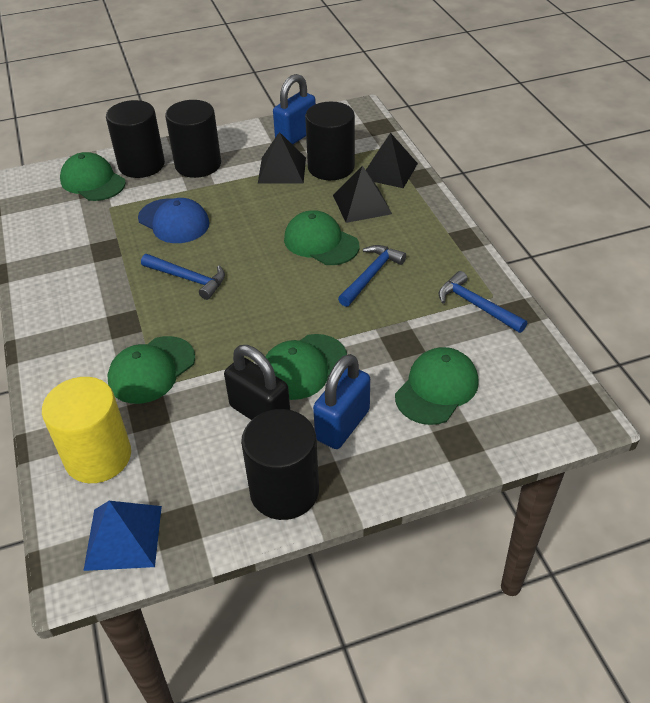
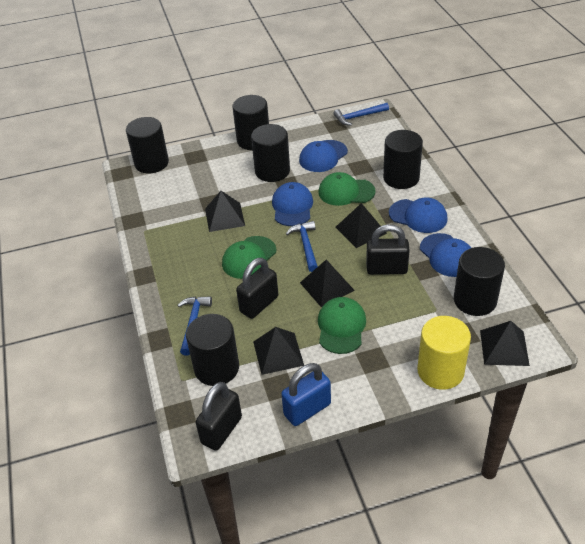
black cylinder: [106,100,165,178] [165,100,221,178] [241,409,319,520] [305,102,355,180] = 4 -> [126,117,169,173] [186,314,239,386] [233,95,269,150] [251,124,290,182] [383,130,423,189] [454,247,505,316] = 6
black padlock: [224,345,290,420] = 1 -> [196,382,242,451] [236,257,278,319] [366,224,410,275] = 3
black pyramid: [258,132,306,184] [333,165,392,223] [366,133,418,188] = 3 -> [205,191,245,232] [253,327,304,375] [300,260,355,307] [335,203,387,248] [480,321,530,366] = 5
blue cap: [138,198,209,243] = 1 -> [272,182,313,226] [299,140,348,172] [389,198,448,233] [420,233,471,277] = 4
blue padlock: [273,74,316,145] [313,354,370,449] = 2 -> [281,363,331,426] = 1
blue pyramid: [83,501,162,571] = 1 -> none = 0
green cap: [60,152,126,201] [108,336,195,404] [265,334,347,400] [284,210,359,265] [395,347,479,425] = 5 -> [222,236,276,279] [318,172,376,206] [318,297,366,354] = 3

